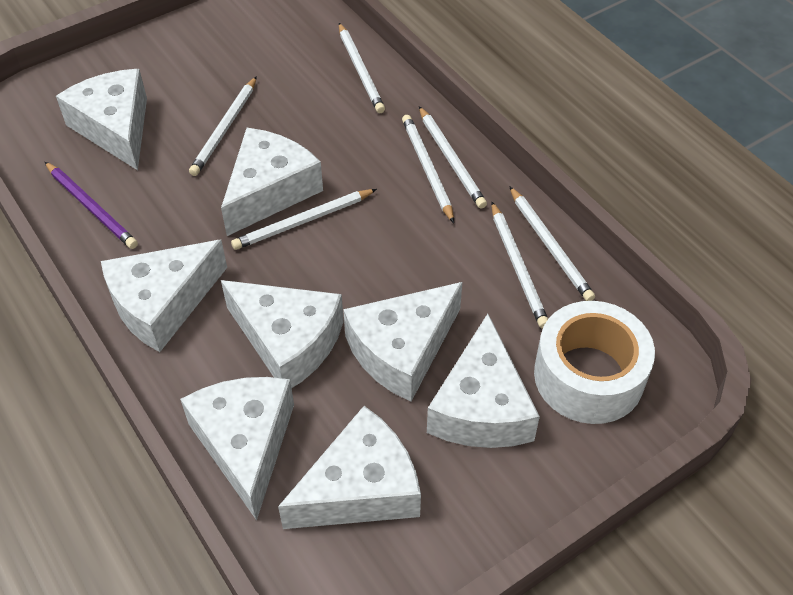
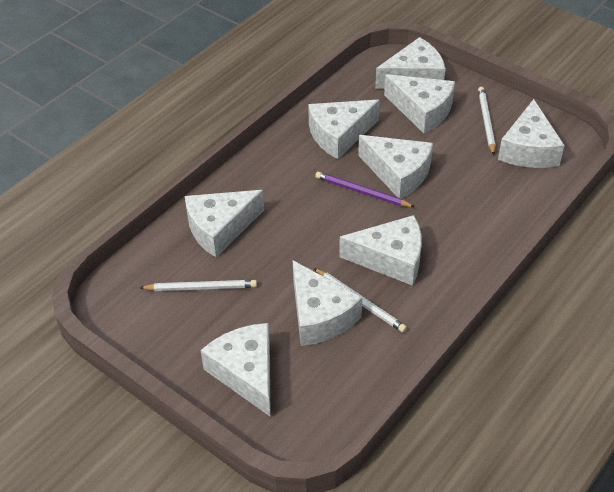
white cheese: [56,69,147,170] [101,240,227,352] [180,377,294,520] [221,128,323,236] [221,280,344,388] [278,406,421,529] [343,282,463,402] [427,314,540,448] = 8 -> [185,190,264,257] [200,323,271,417] [293,261,362,346] [308,100,380,159] [339,215,422,286] [358,135,433,199] [375,37,445,89] [384,74,455,133] [498,99,565,168] = 9
white pencil: [189,76,257,176] [231,189,377,250] [339,23,385,113] [402,115,454,223] [419,106,487,209] [491,202,548,328] [509,186,595,301] = 7 -> [140,280,257,291] [314,268,407,333] [478,87,495,155] = 3
white tape: [534,301,655,424] = 1 -> none = 0

